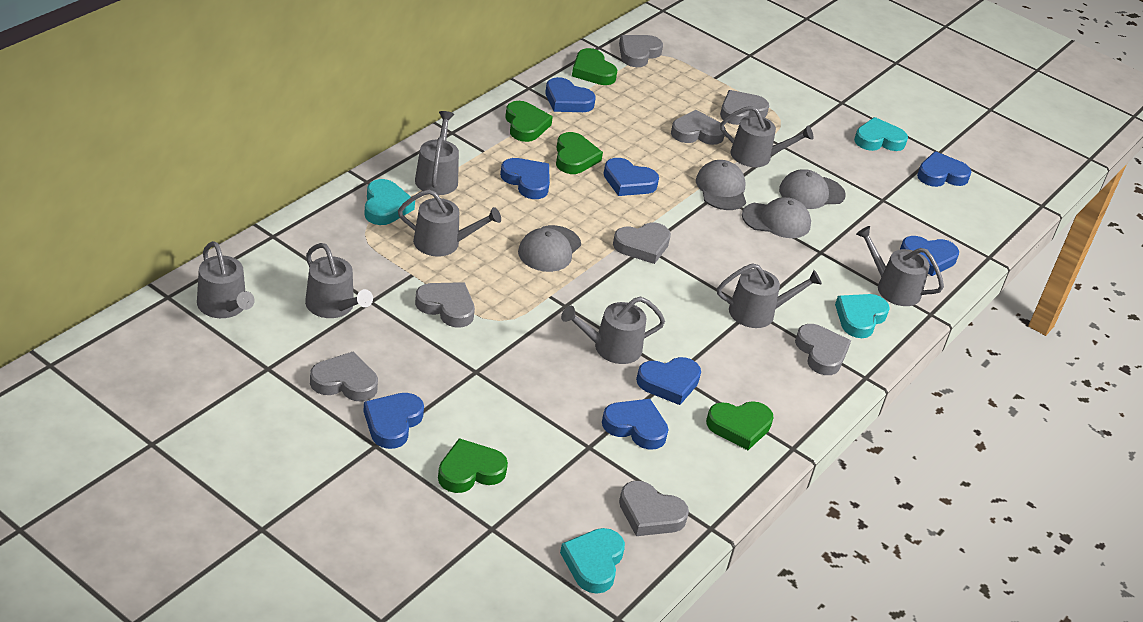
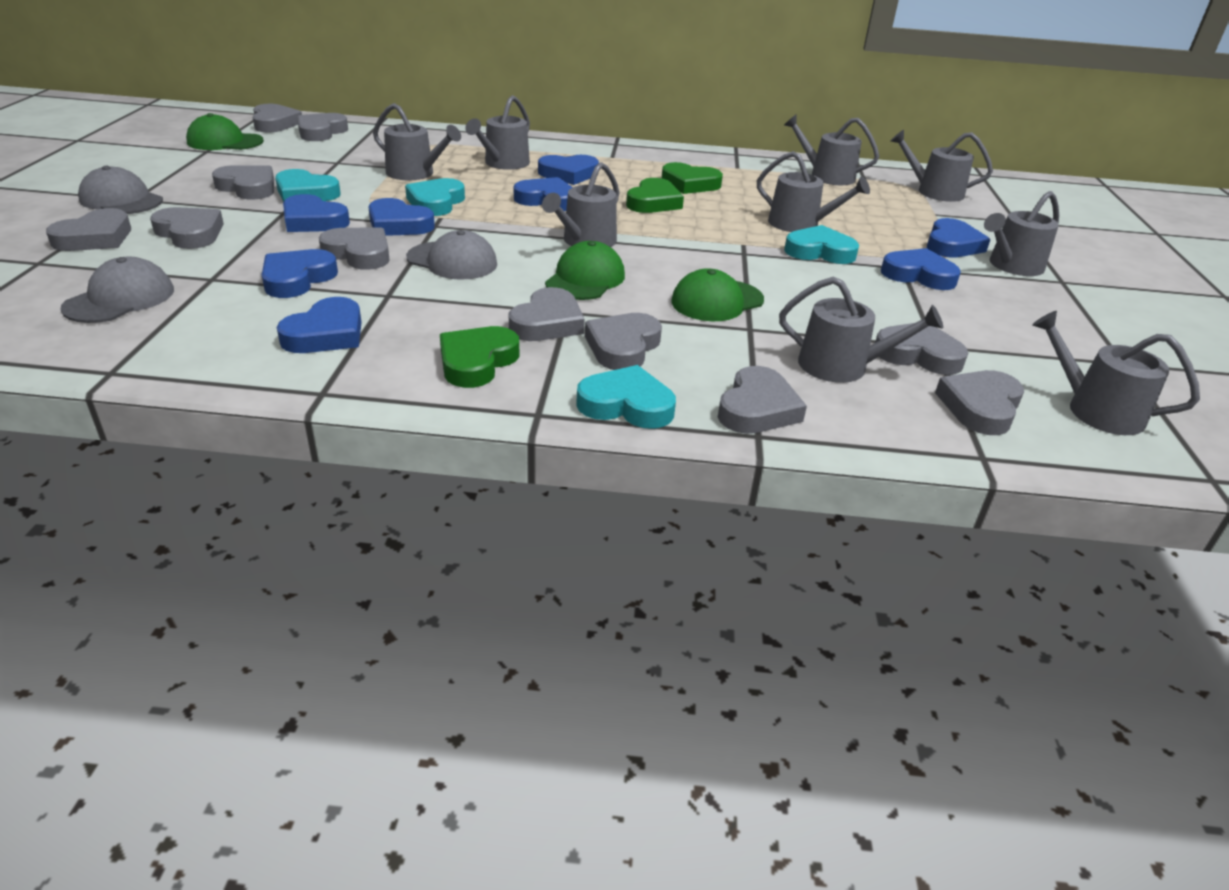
green cap: none = 0 -> [186,113,264,150] [545,241,625,300] [671,268,764,321] = 3
green heart: [438,438,508,493] [505,101,553,142] [556,132,603,174] [572,48,617,85] [706,401,773,450] = 5 -> [440,326,519,388] [626,178,684,213] [662,162,723,194] = 3
grey cap: [518,225,581,272] [696,160,746,210] [742,197,811,238] [779,169,846,209] = 4 -> [60,257,174,323] [78,166,163,214] [406,230,497,280] = 3
grey heart: [310,351,378,401] [415,282,475,328] [613,223,671,264] [619,35,663,67] [619,481,689,536] [671,110,726,145] [720,90,769,125] [795,324,851,375] = 8 -> [46,208,131,251] [150,207,224,249] [212,165,274,200] [252,104,302,132] [297,113,348,141] [319,227,390,270] [509,287,585,341] [585,313,662,370] [718,366,807,434] [875,323,968,375] [935,370,1024,435] = 11
grey watering can: [197,241,255,318] [305,243,373,318] [398,189,501,257] [415,111,459,195] [561,297,665,364] [717,263,822,328] [720,106,813,167] [856,226,944,306] = 8 -> [373,103,461,180] [465,95,530,170] [542,162,619,247] [757,151,870,232] [779,276,943,383] [784,114,879,185] [890,130,993,202] [984,191,1059,276] [1032,311,1200,435] = 9

